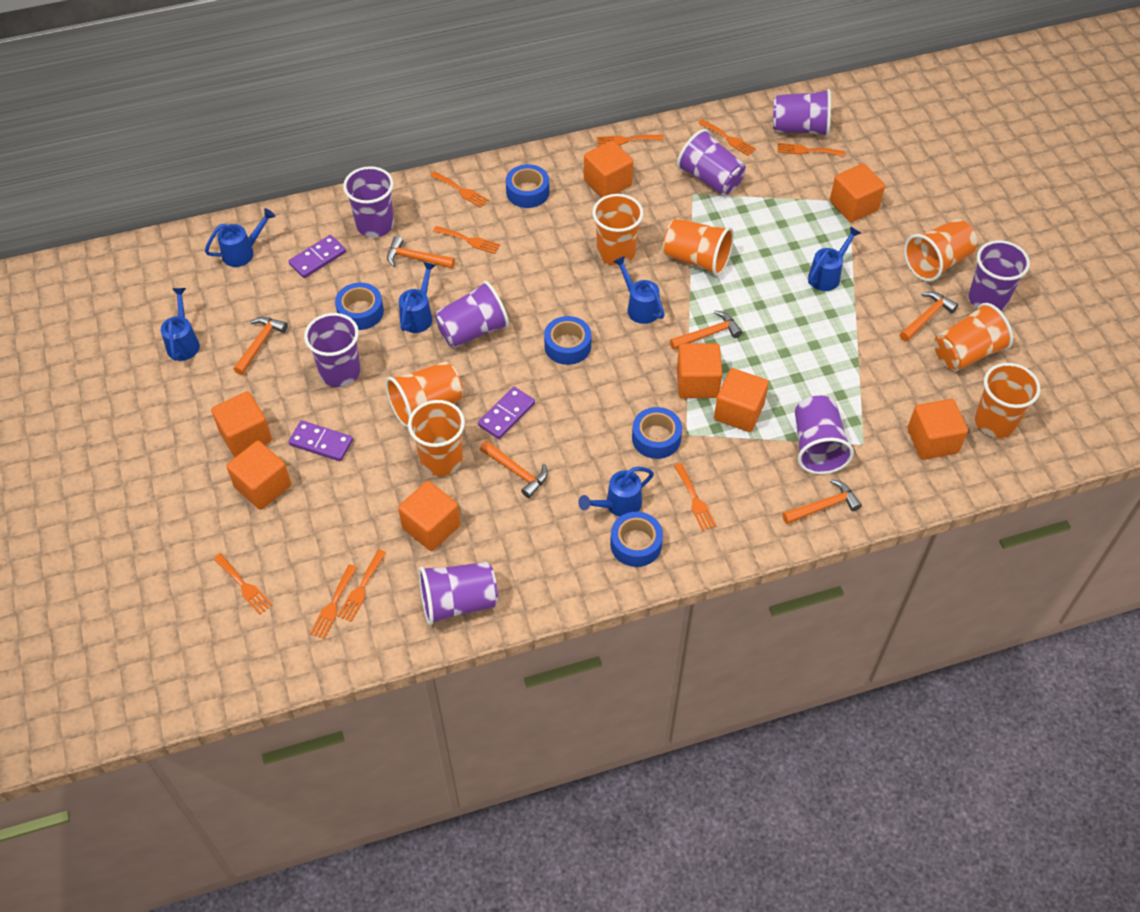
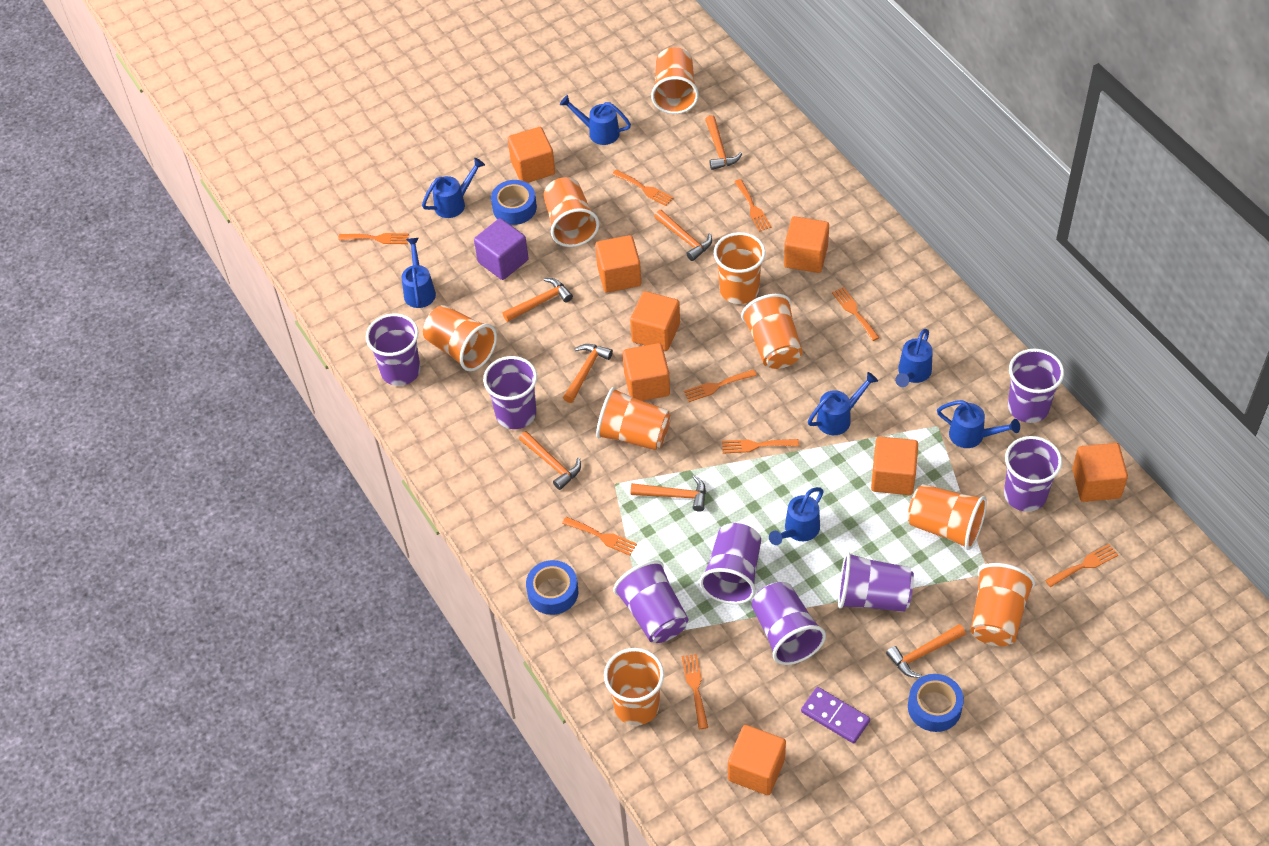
blue tape: [335,283,384,330] [506,164,549,208] [544,316,592,365] [610,512,663,567] [632,407,682,459] = 5 -> [491,180,537,225] [526,560,578,615] [908,674,964,732] = 3
blue watering can: [161,288,200,361] [205,208,275,267] [399,262,436,333] [578,467,654,517] [613,256,665,324] [808,226,861,291] = 6 -> [402,238,436,308] [422,158,485,218] [560,95,631,145] [769,487,824,545] [808,372,878,435] [895,329,933,387] [937,400,1020,448] = 7
orange cup: [385,361,463,428] [408,400,465,476] [592,194,643,266] [663,218,734,276] [904,219,977,282] [935,303,1013,371] [975,363,1040,438] = 7 -> [423,305,497,371] [543,177,599,247] [596,387,671,450] [604,648,664,726] [651,47,699,114] [714,232,766,304] [741,294,803,369] [908,484,987,550] [971,563,1035,646] = 9
orange hammer: [233,317,288,375] [387,236,455,268] [480,441,548,498] [670,311,742,350] [782,479,862,524] [900,292,958,342] = 6 -> [502,278,573,322] [519,431,581,490] [563,344,613,403] [630,475,706,512] [654,210,712,261] [705,115,742,170] [886,624,966,678] = 7
purple cube: none = 0 -> [474,218,529,280] = 1
purple domino: [288,235,346,278] [288,420,353,461] [478,387,535,439] = 3 -> [801,687,870,744] = 1

